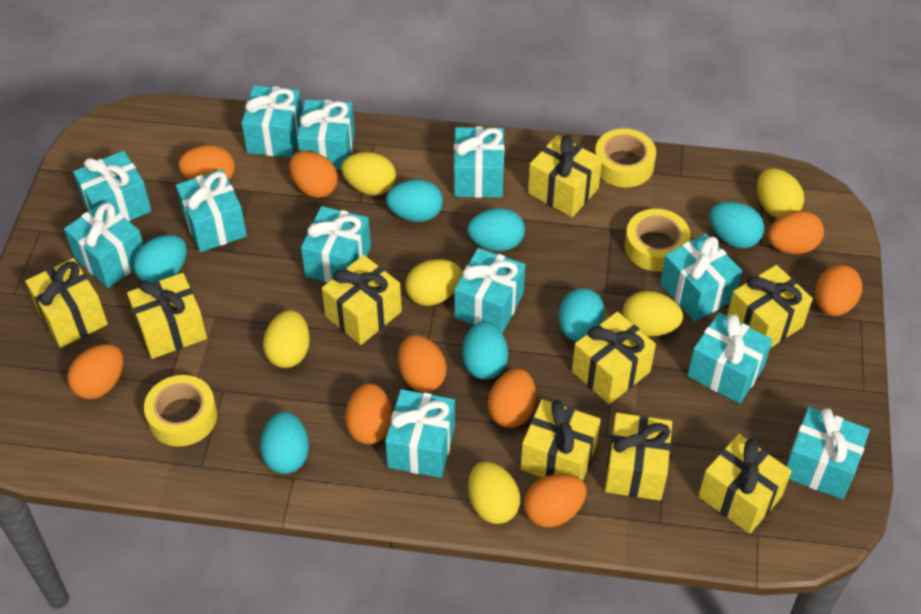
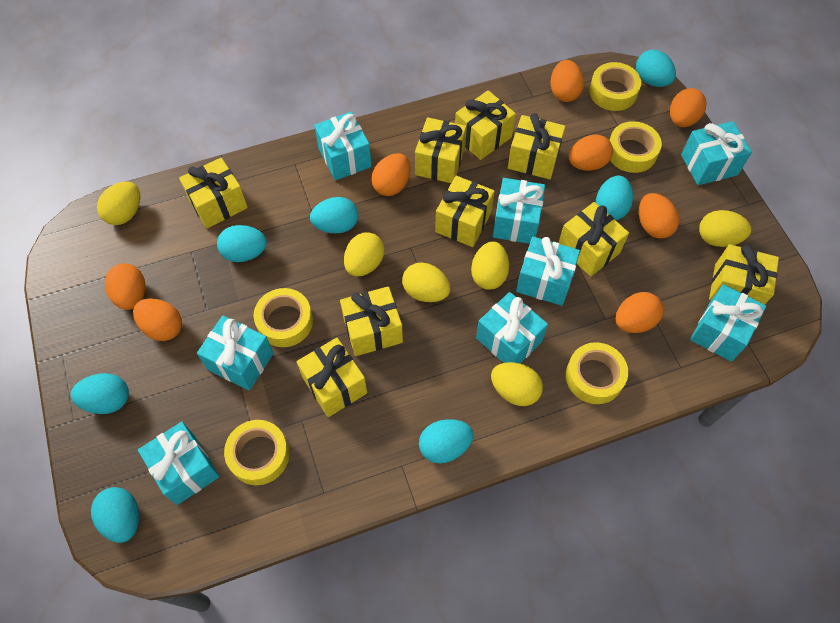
orange egg: [67,344,123,399] [178,145,235,180] [289,151,338,198] [345,383,392,444] [398,335,447,392] [488,369,536,428] [524,474,586,527] [768,211,824,254] [815,265,862,316] = 9 -> [105,263,146,310] [133,298,182,341] [371,153,410,196] [550,60,584,102] [569,135,613,171] [616,292,663,333] [639,193,679,239] [670,88,707,127] = 8
turquoise gift: [64,201,144,288] [73,151,152,221] [176,169,247,252] [242,86,302,158] [297,100,355,170] [301,206,371,283] [385,389,455,478] [454,127,504,198] [454,248,525,334] [660,233,742,322] [687,312,773,404] [786,407,870,499] = 12 -> [138,422,220,505] [197,316,274,391] [314,111,372,180] [476,292,548,363] [493,178,545,244] [516,237,580,306] [681,121,752,185] [690,284,766,362] = 8
yellow tape: [144,375,217,447] [595,129,656,187] [625,209,690,272] = 3 -> [224,420,289,485] [254,288,313,347] [566,342,628,404] [589,62,641,111] [609,121,662,173] = 5

